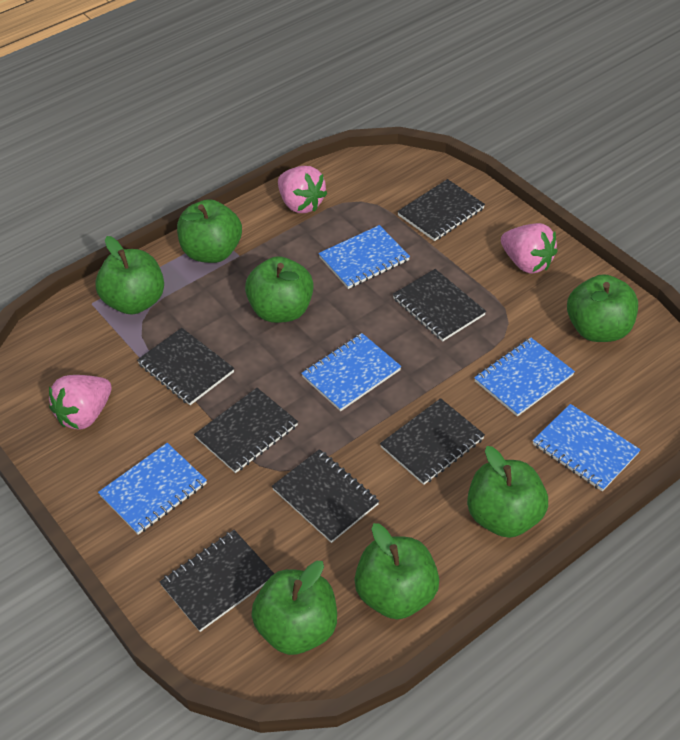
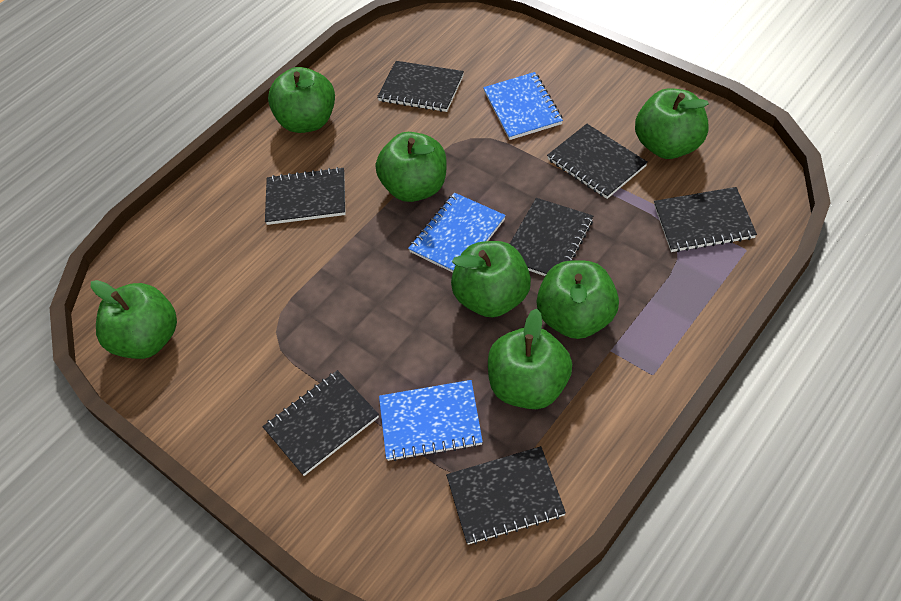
blue notebook: [98,443,207,535] [301,333,401,411] [318,225,410,289] [474,338,575,417] [533,404,641,491] = 5 -> [379,380,483,461] [408,193,506,273] [483,72,563,140] = 3
pink strawberry: [49,375,112,430] [278,166,327,213] [501,223,557,274] = 3 -> none = 0

